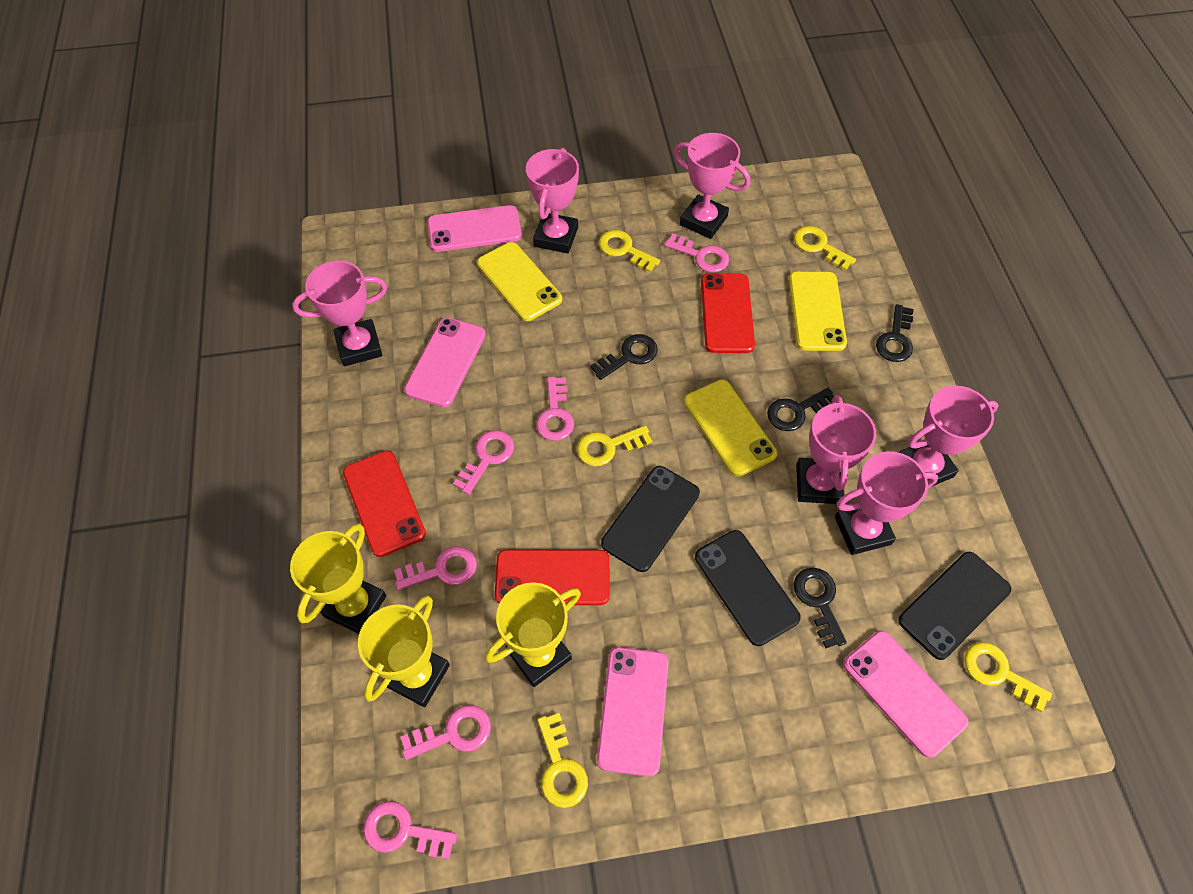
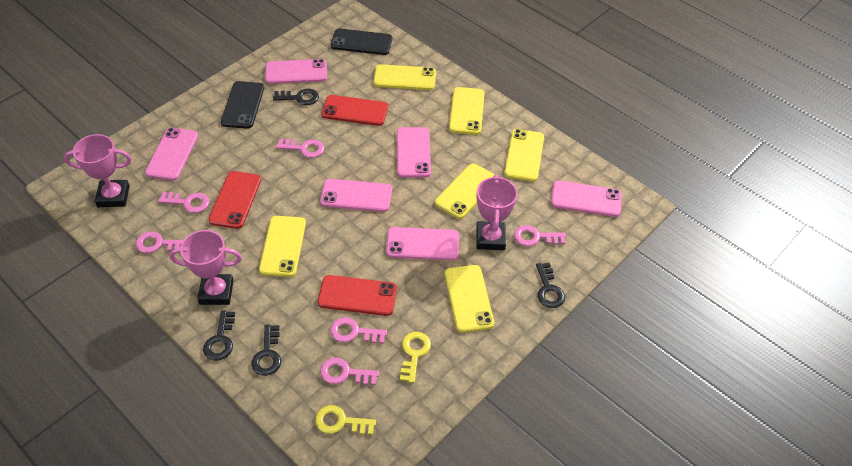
black phone: [601,466,700,572] [695,530,801,646] [898,552,1011,660] = 3 -> [221,81,264,129] [331,29,392,55] = 2
pink phone: [404,317,486,407] [427,205,522,252] [597,647,669,777] [843,631,968,758] = 4 -> [145,128,198,181] [265,59,327,84] [320,179,392,212] [386,227,459,260] [397,127,431,177] [551,180,622,217] = 6
pink trophy: [292,261,387,366] [526,148,579,253] [674,133,750,239] [796,395,876,504] [835,451,938,555] [899,386,999,486] = 6 -> [64,134,132,207] [169,230,242,305] [476,174,518,250] = 3
yellow key: [537,713,588,808] [577,426,652,466] [599,230,660,272] [794,226,856,271] [964,642,1052,712] = 5 -> [315,405,376,435] [400,332,431,383] = 2
yellow phone: [477,242,562,321] [684,380,777,477] [789,271,847,351] = 3 -> [259,216,306,277] [374,64,436,90] [435,164,495,219] [445,265,494,333] [449,87,485,135] [504,129,544,182] = 6
yellow trophy: [290,523,386,634] [358,595,450,707] [485,582,581,687] = 3 -> none = 0

